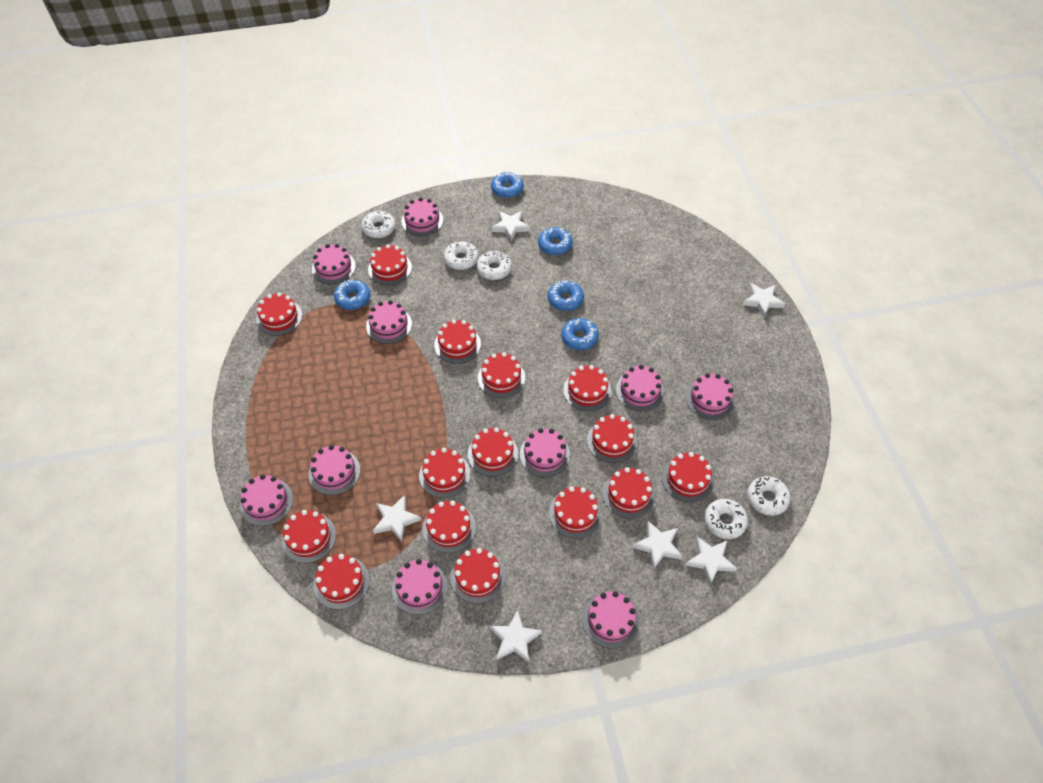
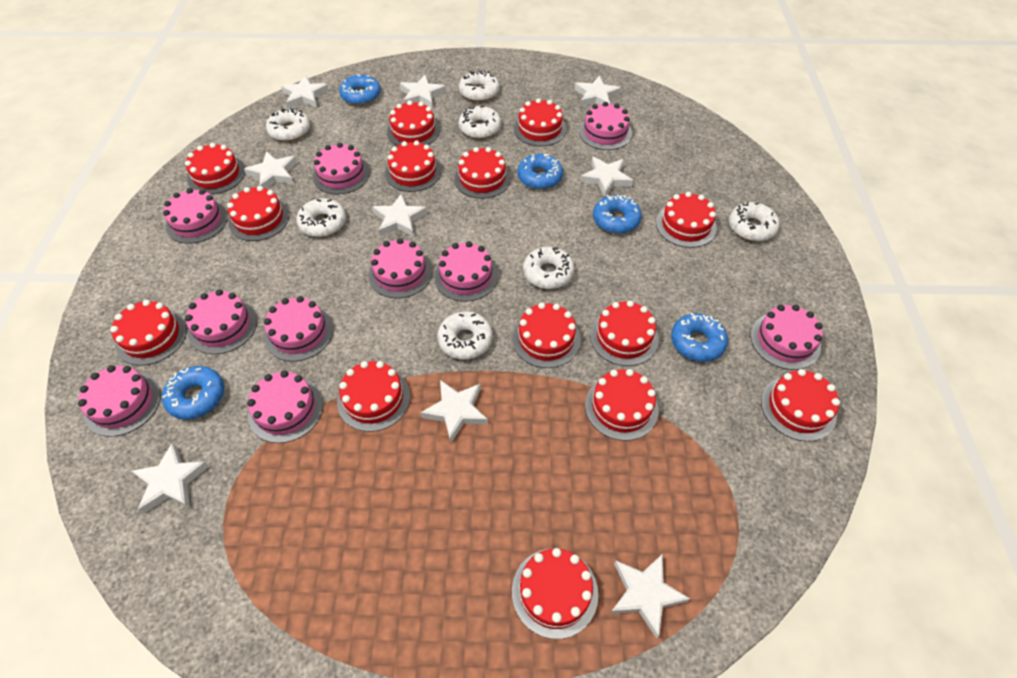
red cake: [256,293,302,336] [282,510,336,563] [314,554,369,610] [368,244,412,285] [419,448,470,498] [422,501,476,553] [434,319,481,364] [450,548,505,603] [468,427,518,477] [478,352,525,398] [549,487,602,539] [563,365,612,411] [587,414,637,463] [603,467,655,519] [662,452,714,502] = 15 -> [110,300,187,366] [185,143,245,194] [227,186,290,241] [337,361,410,432] [385,141,441,192] [387,100,440,146] [454,147,511,199] [512,302,581,368] [512,548,598,639] [514,98,567,146] [585,369,659,441] [590,300,659,366] [656,192,717,248] [761,369,840,442] = 14
white donut: [361,211,396,238] [444,241,479,270] [477,250,512,280] [704,499,748,539] [747,476,791,516] = 5 -> [266,108,310,141] [296,198,346,237] [437,311,493,360] [459,70,500,102] [459,106,501,139] [523,247,574,289] [729,202,780,241] = 7
white star: [373,495,421,542] [490,610,542,662] [492,211,530,241] [633,521,683,569] [686,537,737,585] [742,283,785,317] = 6 -> [132,443,209,514] [244,151,298,189] [281,75,329,109] [372,194,427,237] [400,75,446,108] [420,380,488,442] [575,76,621,107] [580,156,633,197] [610,554,690,638] = 9

